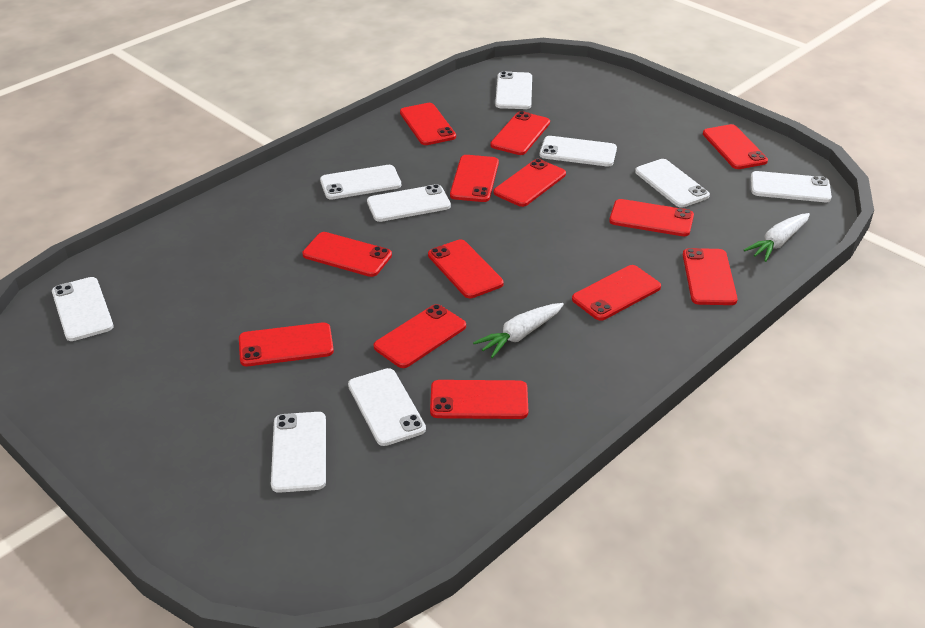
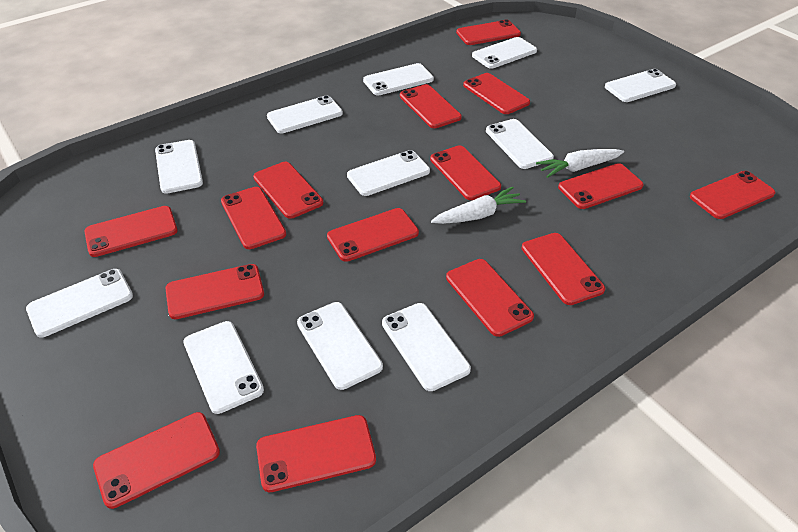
red phone: [239,322,334,366] [302,232,392,277] [373,304,466,368] [400,103,456,145] [428,240,504,298] [430,380,528,419] [450,155,499,202] [490,111,550,155] [494,159,566,207] [572,265,661,321] [609,199,694,236] [683,248,738,305] [703,124,768,169] = 13 -> [84,206,178,257] [93,412,220,509] [165,264,264,319] [221,187,286,249] [253,162,323,219] [256,415,376,492] [327,208,419,262] [400,84,462,128] [430,146,501,200] [446,259,534,337] [456,20,521,45] [463,73,530,114] [522,233,605,305] [558,163,644,209] [690,171,775,219] = 15
white phone: [52,277,114,341] [271,412,326,493] [320,165,401,199] [348,368,426,446] [367,184,451,222] [495,71,532,109] [540,136,617,167] [635,159,710,208] [751,171,832,202] = 9 -> [26,269,133,337] [155,140,203,194] [183,321,264,414] [267,95,343,133] [297,302,383,390] [347,150,430,196] [363,63,434,96] [382,303,471,391] [472,37,537,69] [486,119,554,169] [605,69,676,102] = 11

